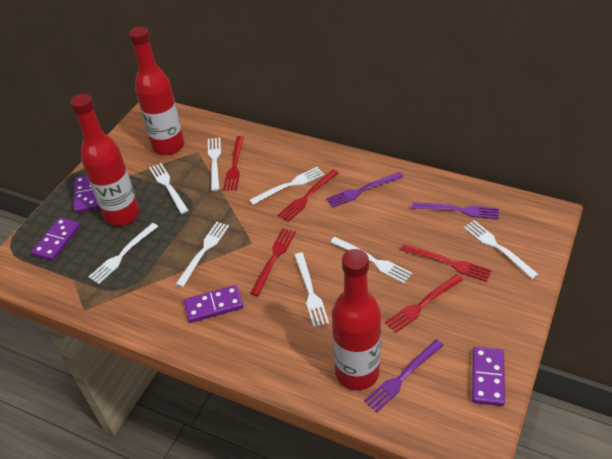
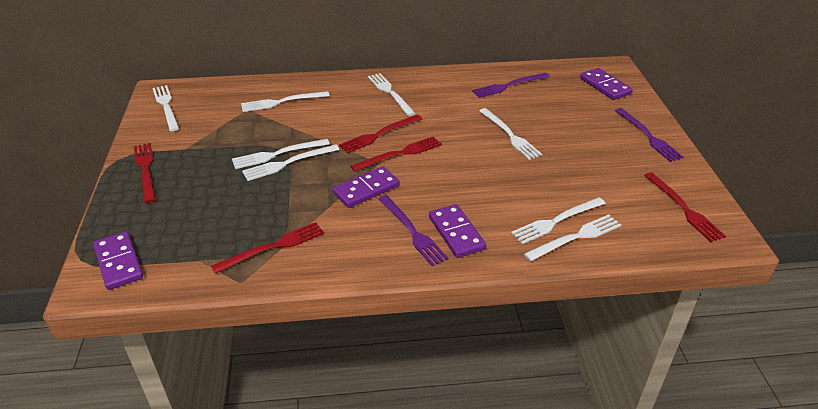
red bottle: [70,94,139,226] [129,27,184,155] [332,249,381,390] = 3 -> none = 0

